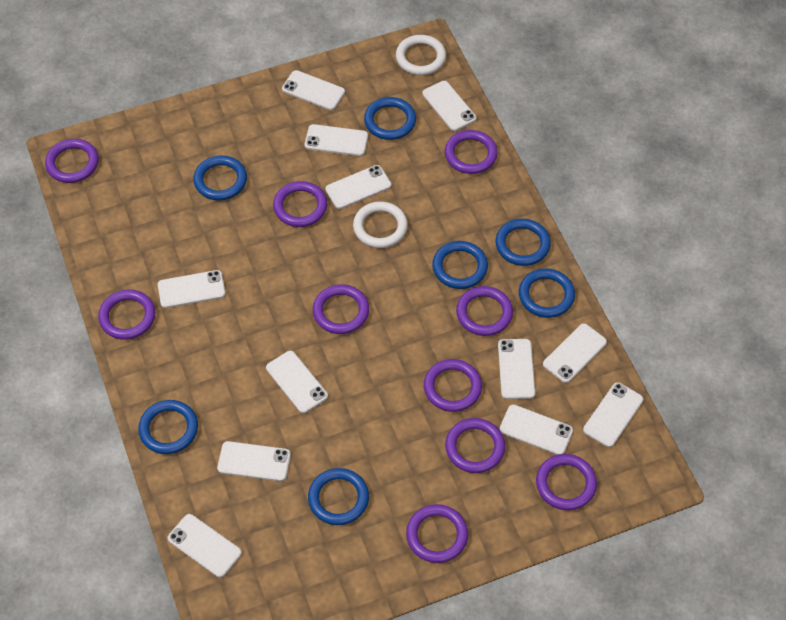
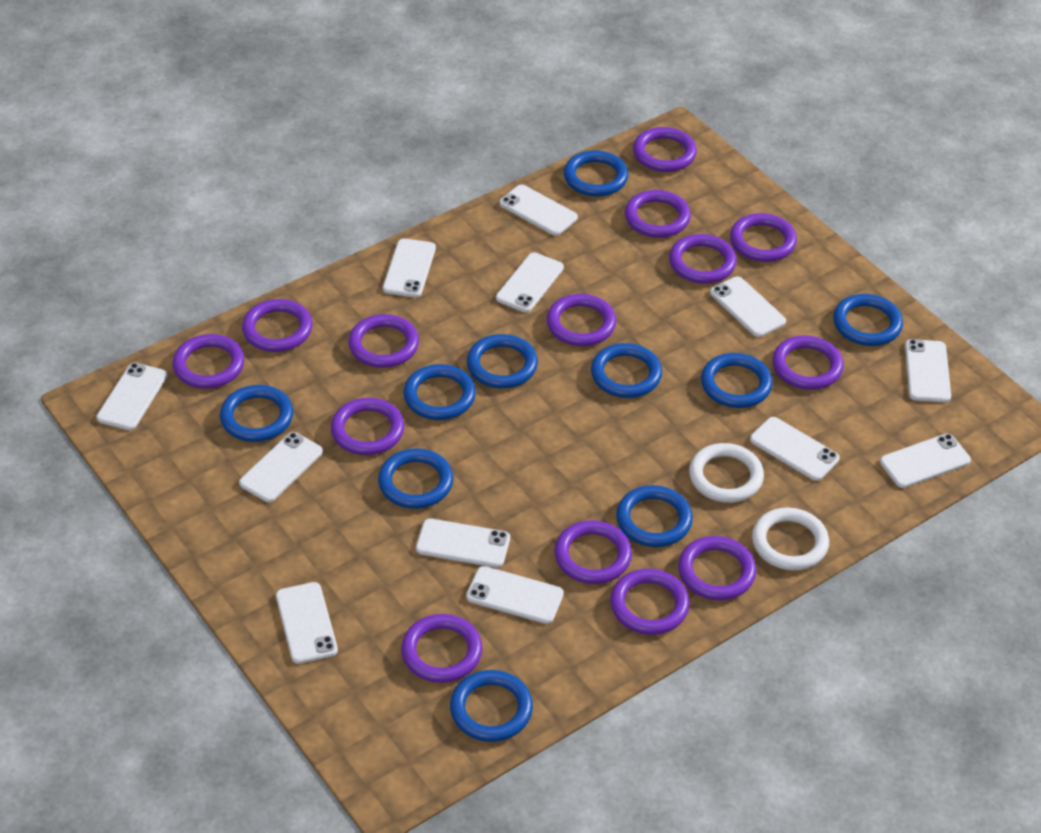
blue ring: [138,400,198,454] [193,156,247,200] [308,468,369,525] [364,97,416,140] [432,241,488,289] [496,219,551,266] [519,269,575,318] = 7 -> [220,385,293,442] [378,449,453,509] [404,364,476,420] [450,670,533,742] [467,334,538,388] [564,150,628,197] [591,343,662,398] [616,485,693,547] [701,353,773,408] [833,294,903,346] = 10
purple ring: [45,139,99,183] [98,290,156,340] [273,181,327,227] [313,284,369,334] [406,504,468,563] [424,359,482,412] [445,130,498,174] [445,418,505,473] [456,286,513,336] [536,454,597,510] = 10 -> [173,334,244,389] [242,299,312,352] [331,398,404,455] [348,314,419,368] [401,614,482,683] [547,294,616,346] [554,520,632,584] [610,569,690,635] [625,190,691,238] [633,127,697,172] [669,234,737,284] [678,536,756,600] [730,213,797,262] [772,335,844,390] = 14

